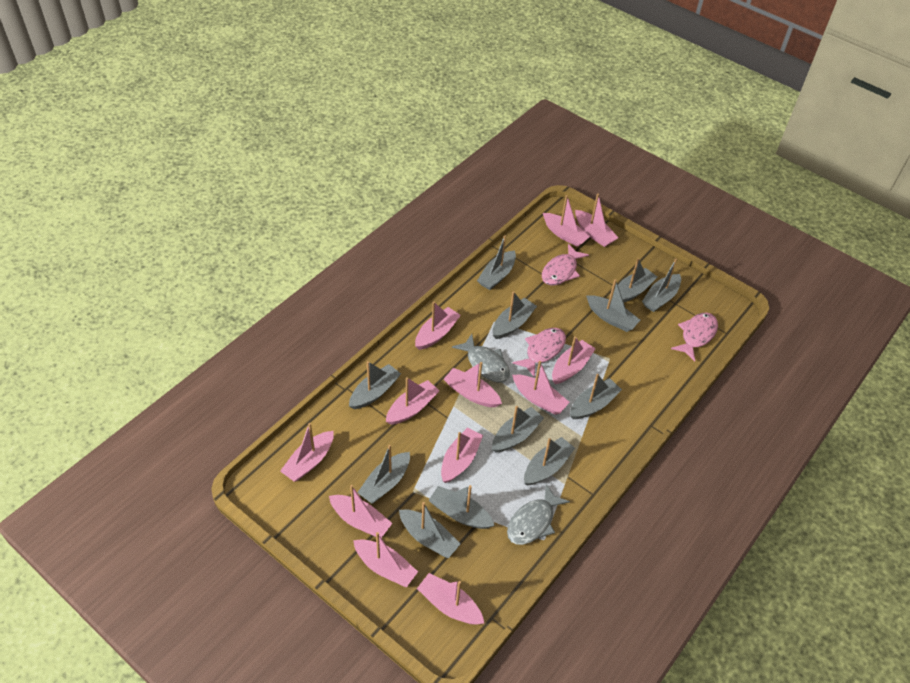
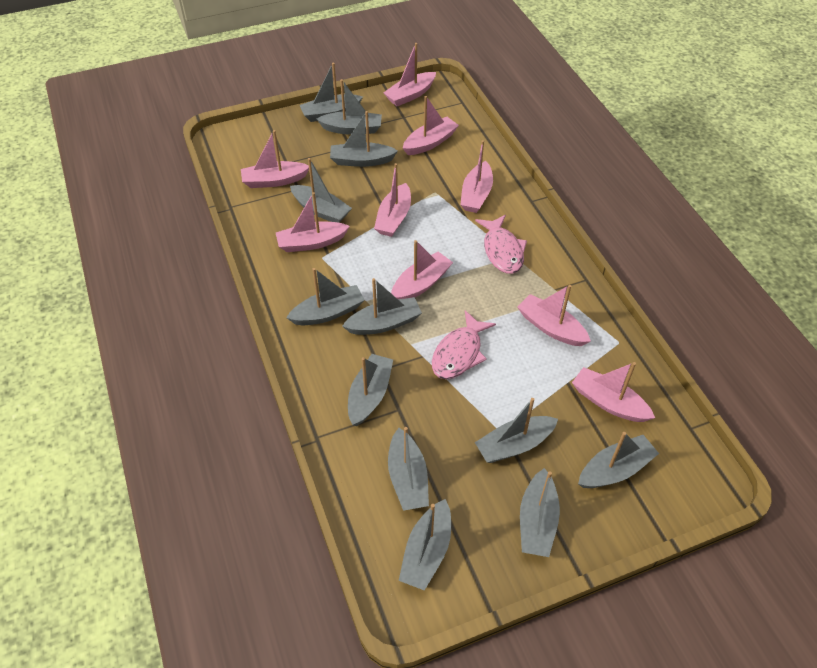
grey fish: [452,334,510,382] [507,484,570,545] = 2 -> none = 0
pink boat: [280,423,334,482] [329,485,392,538] [353,532,418,588] [386,377,440,425] [415,302,461,350] [417,573,484,624] [441,428,483,483] [444,362,502,407] [512,361,570,415] [543,195,590,247] [552,336,596,384] [575,194,618,247] = 12 -> [241,130,309,188] [276,192,350,252] [374,163,411,237] [383,43,436,106] [391,240,453,299] [403,96,459,155] [460,140,493,213] [517,285,591,346] [572,362,655,422] = 9
pink fish: [512,328,566,378] [542,244,589,286] [671,313,718,362] = 3 -> [432,310,496,379] [475,215,527,274] = 2

